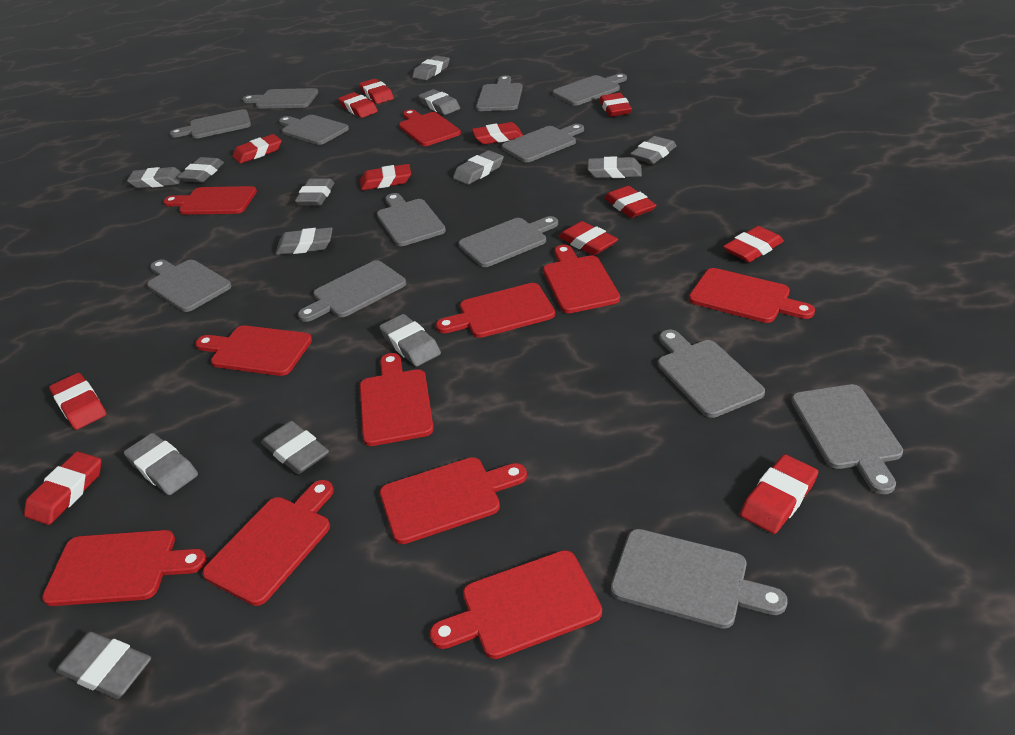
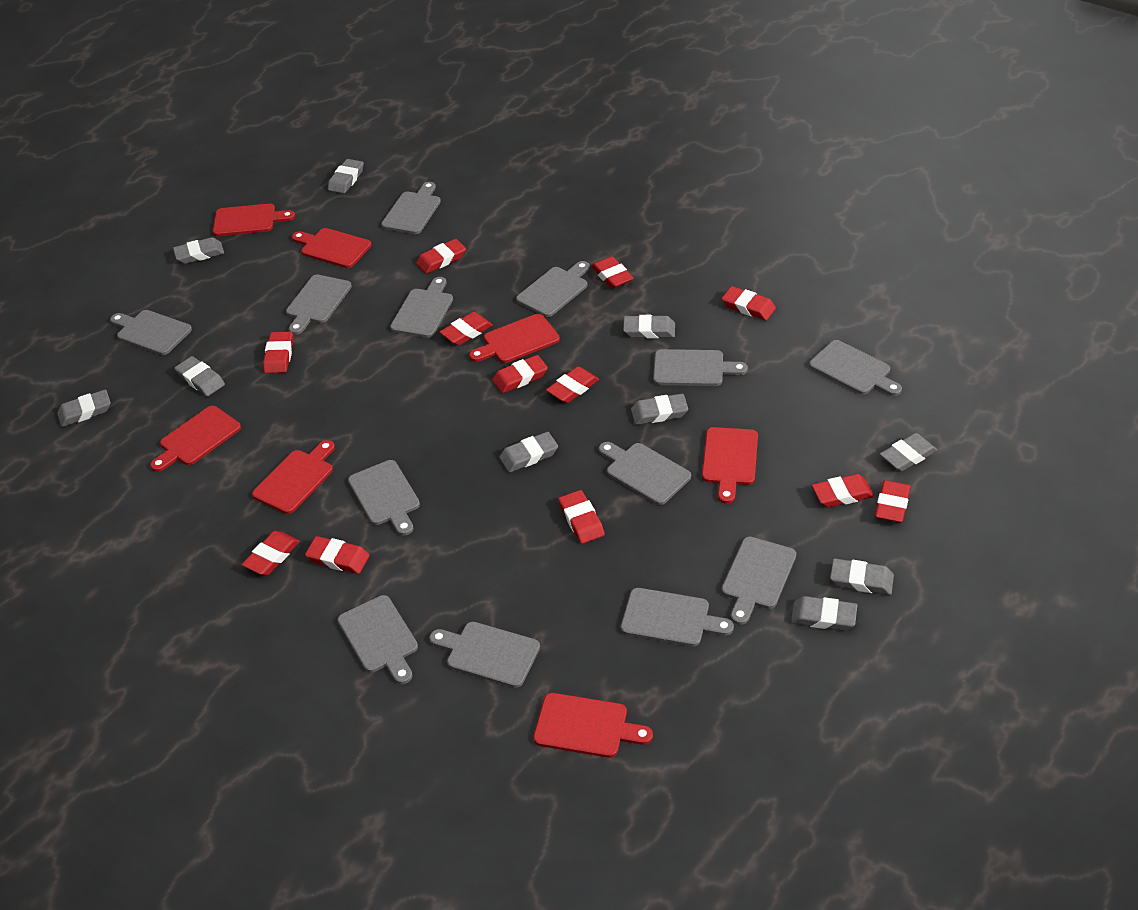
grey eraser: [56,632,151,699] [124,433,198,495] [127,167,182,188] [178,157,224,183] [261,421,329,474] [276,227,333,255] [295,178,334,206] [379,314,441,367] [412,56,450,80] [419,89,460,115] [453,150,504,185] [588,156,642,178] [630,136,677,164] = 13 -> [57,389,111,427] [173,237,224,264] [175,356,225,396] [328,159,364,194] [500,432,558,472] [623,315,675,338] [631,394,688,425] [791,596,857,631] [830,558,894,595] [880,433,937,471] = 10
red cutting board: [42,530,207,606] [163,186,257,215] [195,325,312,376] [202,480,334,606] [360,353,434,446] [380,457,527,544] [399,109,461,146] [430,550,602,659] [436,283,555,338] [543,245,620,313] [689,268,815,323] = 11 -> [150,406,241,472] [213,204,295,236] [252,440,335,514] [292,228,372,268] [469,314,560,363] [533,693,653,758] [702,427,758,504] = 7

